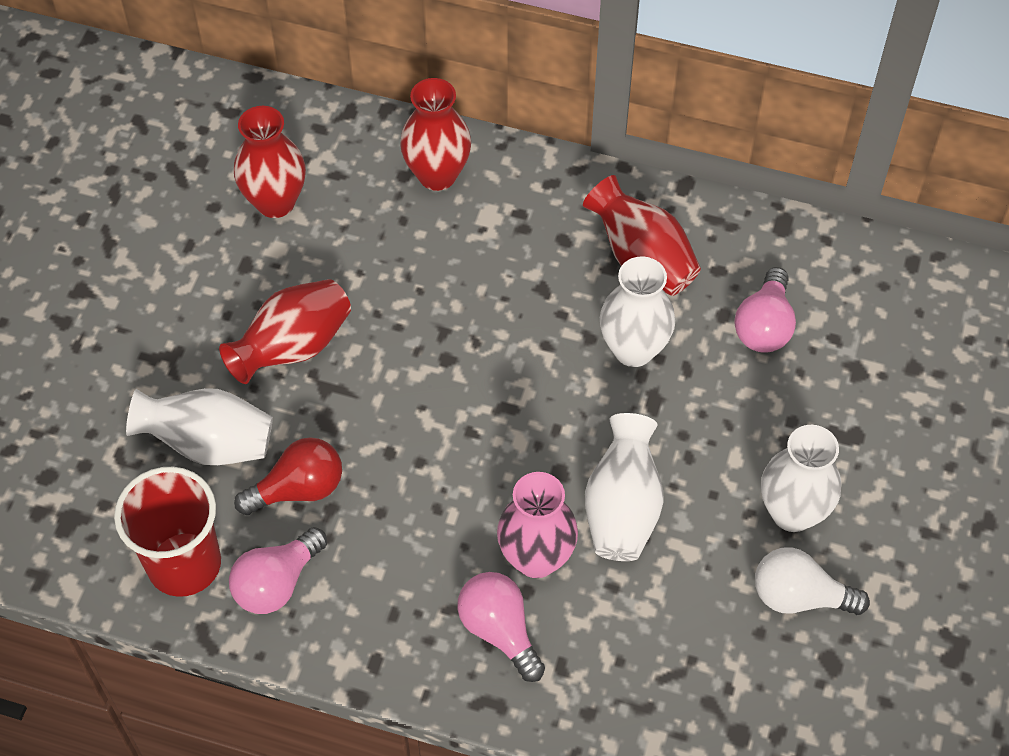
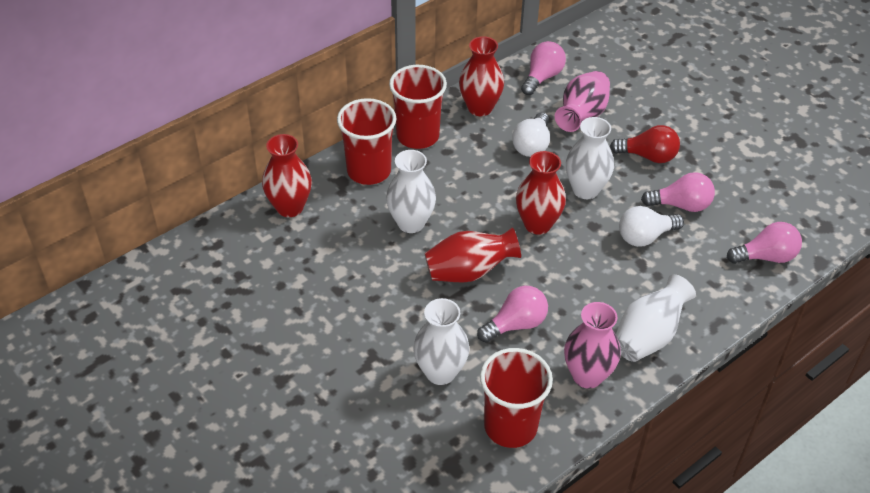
pink light bulb: [229,527,327,614] [457,572,545,682] [734,267,796,353] = 3 -> [477,286,548,343] [521,41,566,95] [641,172,715,212] [727,222,802,264] = 4
pink vase: [497,472,578,578] = 1 -> [555,71,610,132] [564,302,621,389] = 2
red cup: [114,467,221,597] = 1 -> [337,98,396,185] [389,65,447,149] [480,348,553,448] = 3
white light bulb: [755,547,870,615] = 1 -> [512,112,550,157] [619,206,684,247] = 2

